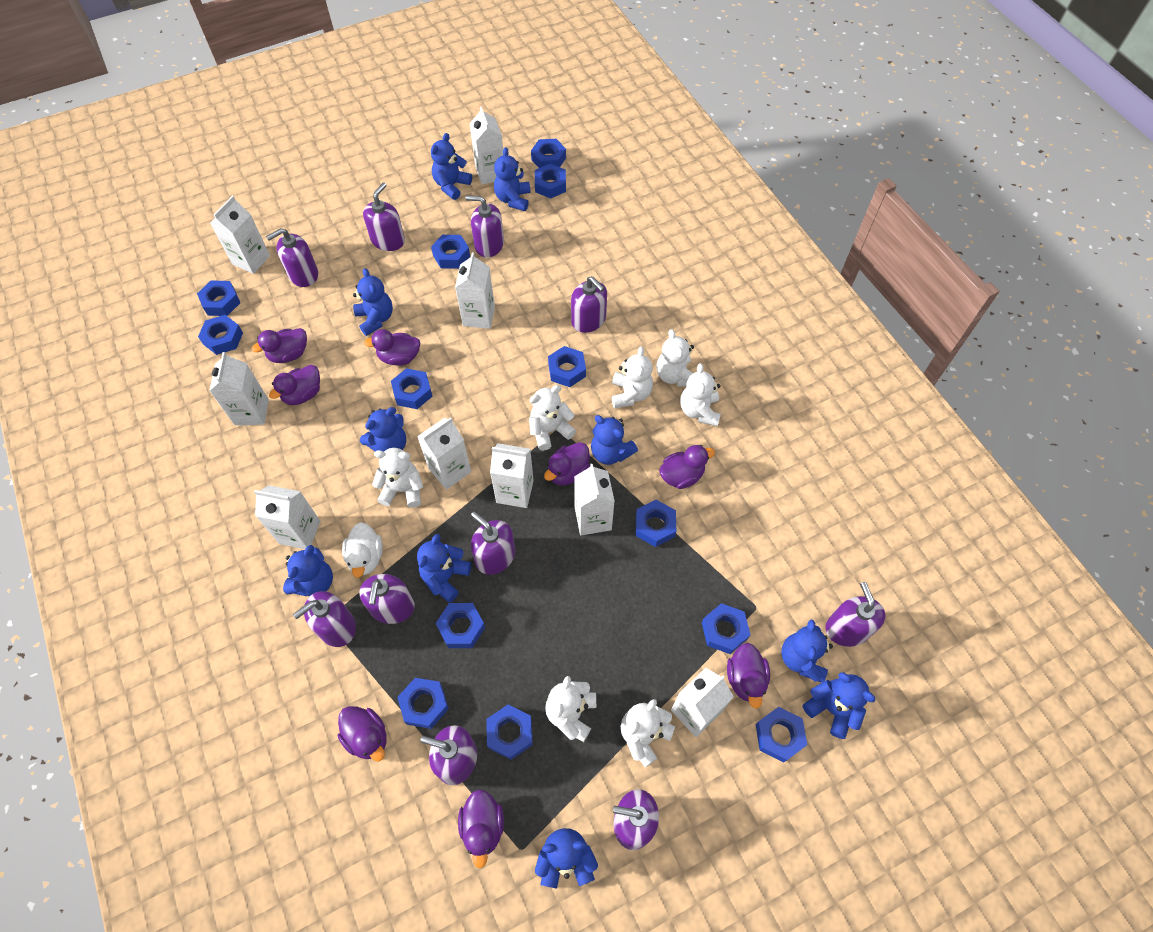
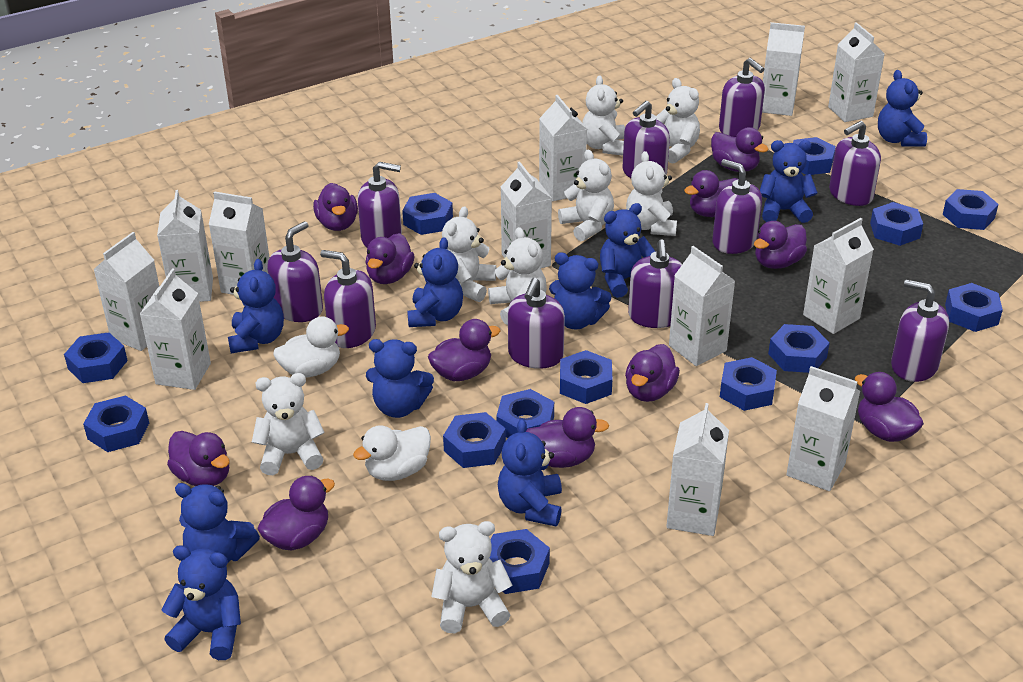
purple duck: [252,328,307,363] [269,365,320,405] [338,706,387,761] [364,329,420,366] [458,789,504,868] [544,442,590,486] [659,445,715,489] [727,643,770,709] = 8 -> [167,431,230,486] [257,475,335,551] [313,183,358,231] [366,233,415,284] [428,319,500,381] [526,407,609,468] [625,344,680,402] [684,170,738,217] [711,127,768,172] [754,221,807,269] [855,372,924,442] = 11
white carton: [209,352,269,425] [210,196,270,274] [254,485,320,549] [417,417,471,490] [455,253,495,329] [469,107,503,184] [490,443,534,508] [574,464,615,535] [671,668,734,737] = 9 -> [93,232,159,351] [140,268,211,390] [157,190,213,302] [209,191,270,295] [501,161,552,269] [539,95,587,201] [666,403,729,536] [669,246,735,366] [762,22,805,116] [786,366,860,491] [803,218,874,334] [828,22,885,122] = 12
white duck: [342,522,383,578] = 1 -> [273,316,349,378] [353,425,431,481] = 2
white teddy bear: [372,448,423,508] [529,385,576,451] [545,676,596,742] [612,346,653,408] [621,699,675,767] [656,329,694,387] [680,363,721,426] = 7 -> [252,373,325,475] [431,521,512,633] [442,206,496,302] [488,227,547,325] [558,150,614,241] [582,76,625,155] [626,151,677,236] [656,78,700,164] = 8

